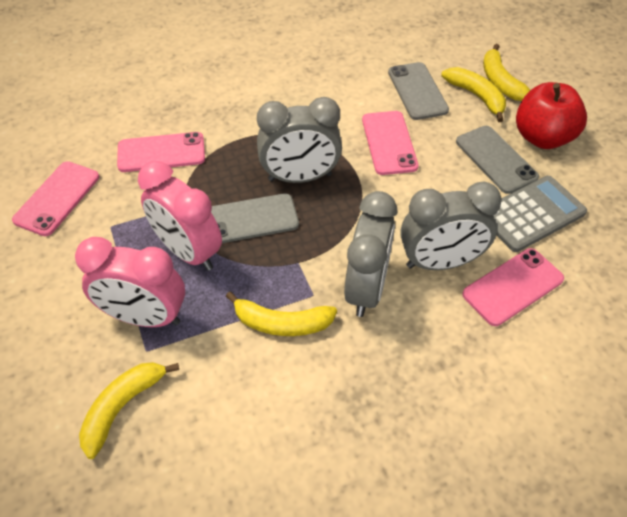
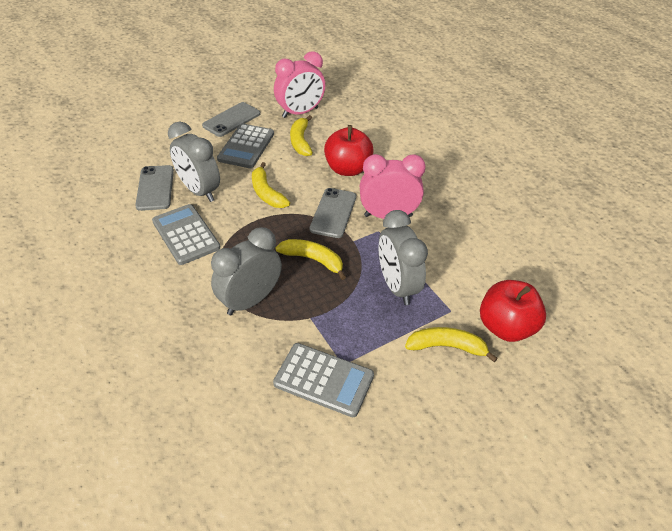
grey calculator: [493,176,587,252] = 1 -> [152,204,220,265] [217,123,274,168] [273,343,374,417] = 3
pink phone: [12,161,99,236] [117,132,205,172] [362,111,419,175] [462,248,564,326] = 4 -> none = 0
red apple: [516,82,587,149] = 1 -> [324,125,374,176] [480,280,546,342] = 2

